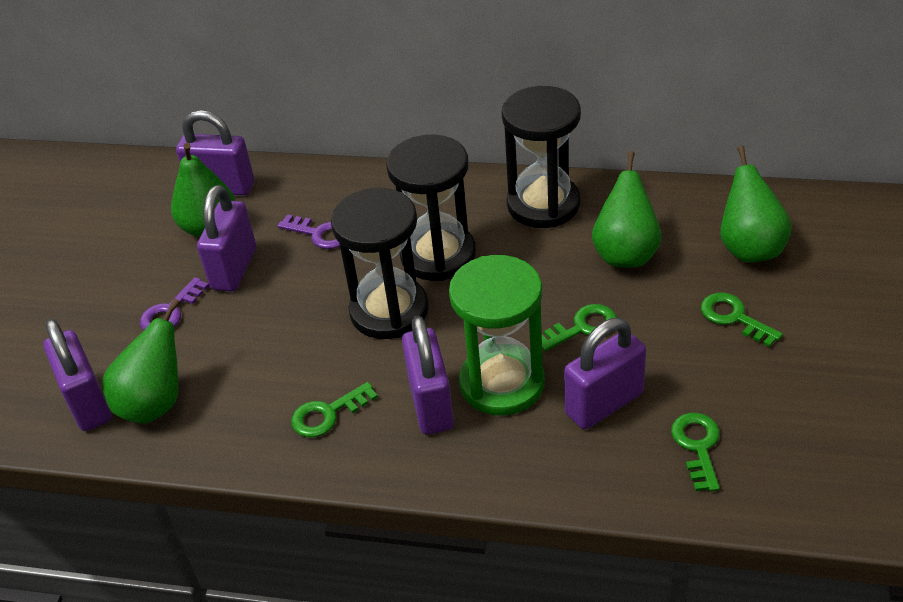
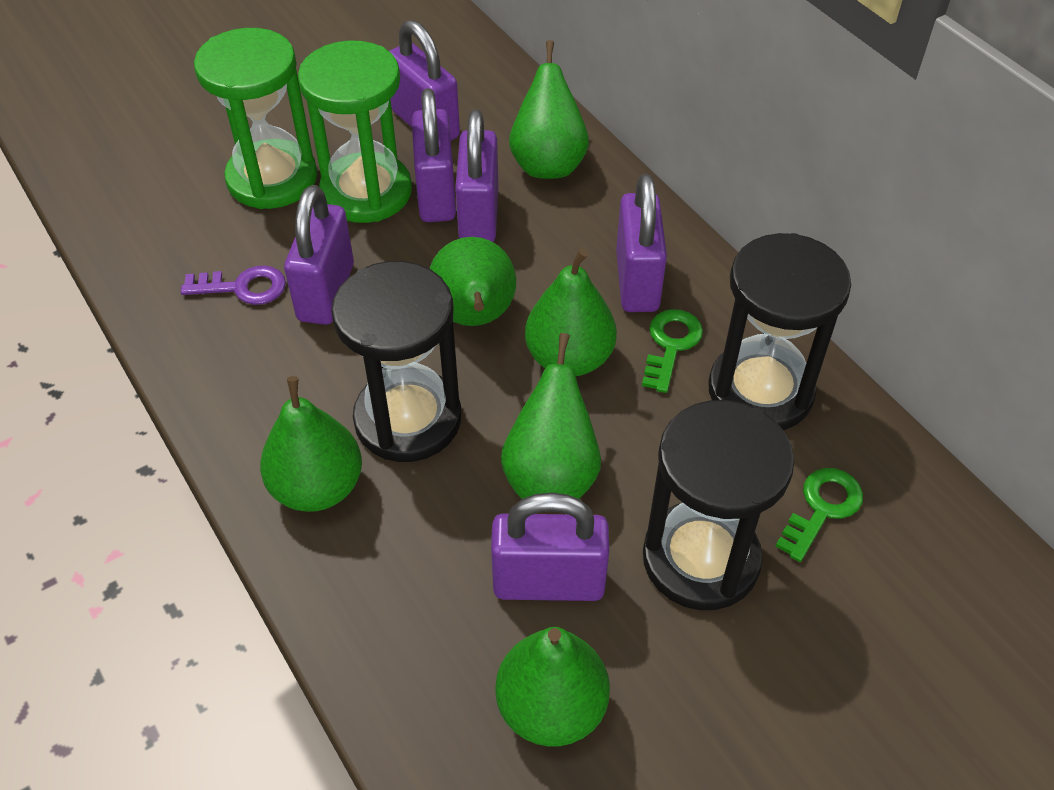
green hourglass: [449,255,545,416] = 1 -> [194,28,317,209] [298,41,412,223] = 2
green key: [291,382,378,437] [542,304,617,351] [671,413,720,491] [701,293,783,347] = 4 -> [642,309,703,393] [775,468,863,562] = 2
green pear: [102,298,181,423] [171,143,235,237] [592,151,661,268] [720,145,792,263] = 4 -> [260,376,362,512] [429,237,516,326] [495,627,610,747] [501,333,601,499] [509,40,589,179] [525,248,617,376] = 6
purple key: [140,277,209,330] [278,214,340,249] = 2 -> [181,265,286,305] = 1
purple padlock: [43,319,111,431] [176,110,254,196] [197,185,256,292] [402,316,454,434] [564,318,646,429] = 5 -> [284,185,354,325] [389,20,460,140] [412,88,456,222] [455,109,498,242] [491,493,610,601] [616,174,667,312] = 6

